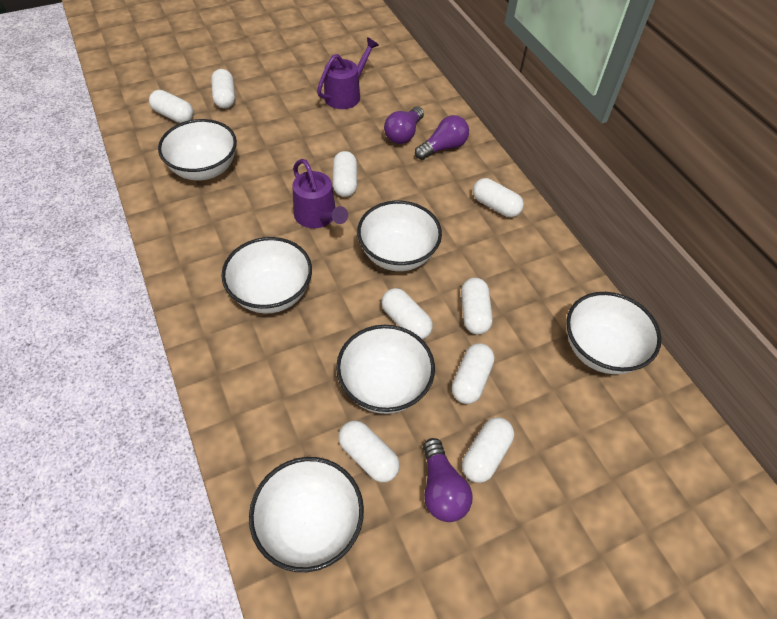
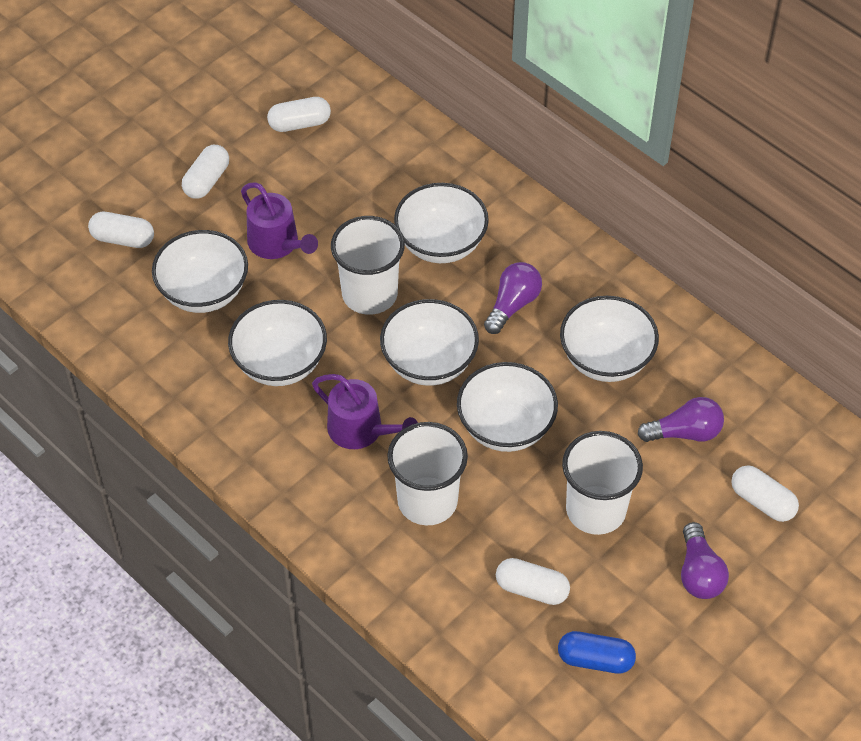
blue capsule: none = 0 -> [558,631,636,674] = 1
white capsule: [149,90,193,123] [211,69,235,109] [333,151,357,197] [339,421,400,482] [381,288,433,339] [452,343,494,404] [461,278,493,335] [462,417,514,483] [473,178,524,217] = 9 -> [88,212,154,248] [182,145,229,199] [267,97,331,132] [496,558,570,605] [731,465,799,522] = 5
white cup: none = 0 -> [331,216,405,315] [387,422,468,526] [562,431,643,535] = 3

